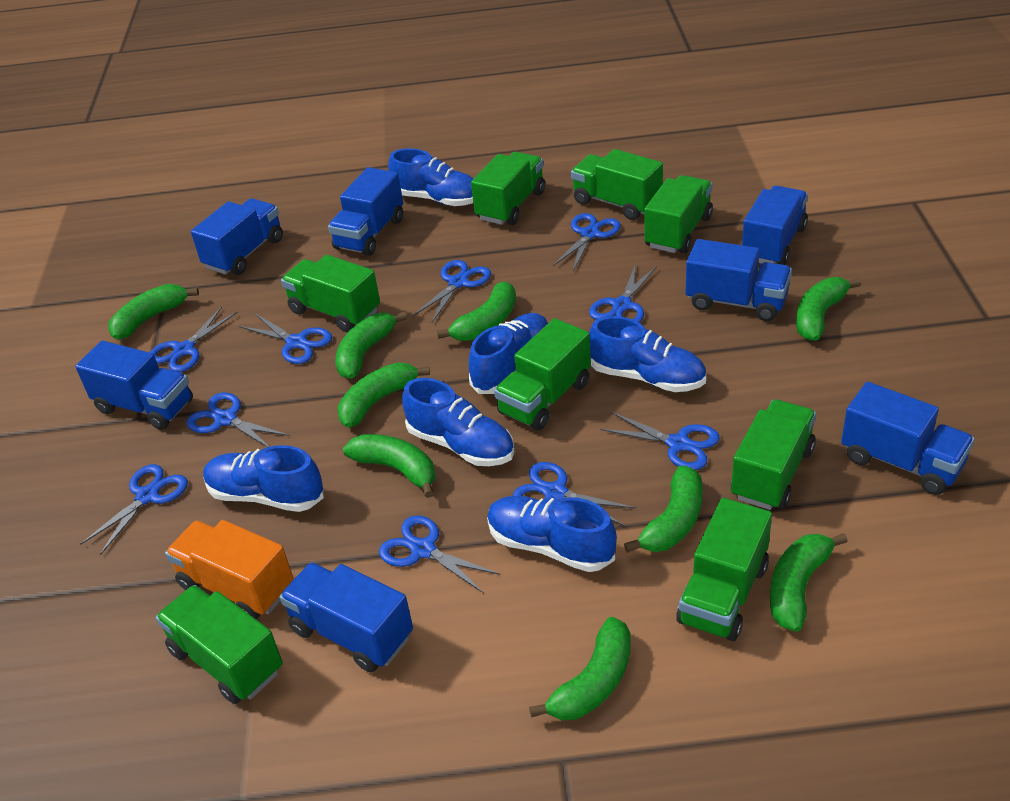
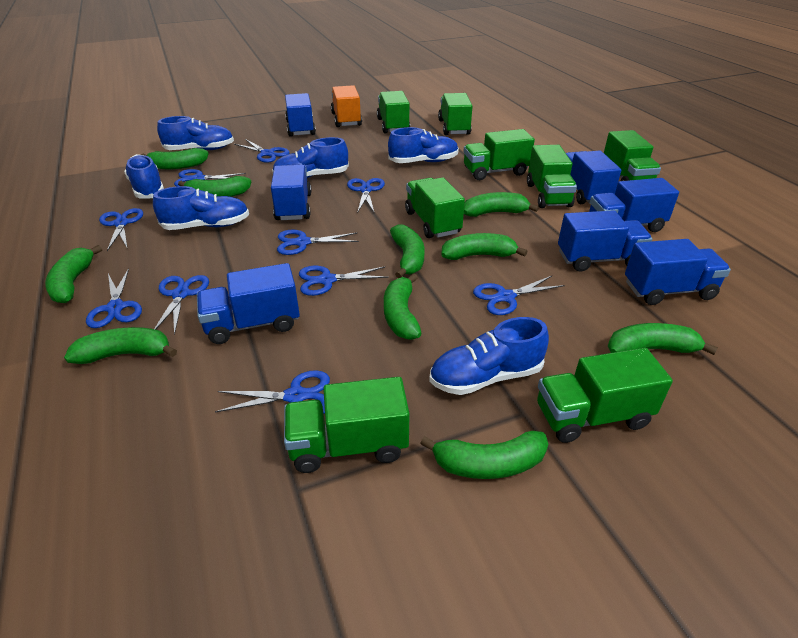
green banana: [108,284,199,340] [335,312,407,379] [338,363,430,428] [343,434,435,498] [437,281,516,341] [529,617,631,720] [624,466,703,553] [770,533,848,632] [796,277,861,341] = 9 -> [45,245,102,303] [64,327,177,364] [141,148,208,169] [178,176,251,197] [384,273,422,340] [390,224,425,278] [420,431,548,479] [441,233,527,260] [464,192,539,217] [608,323,718,355] = 10

